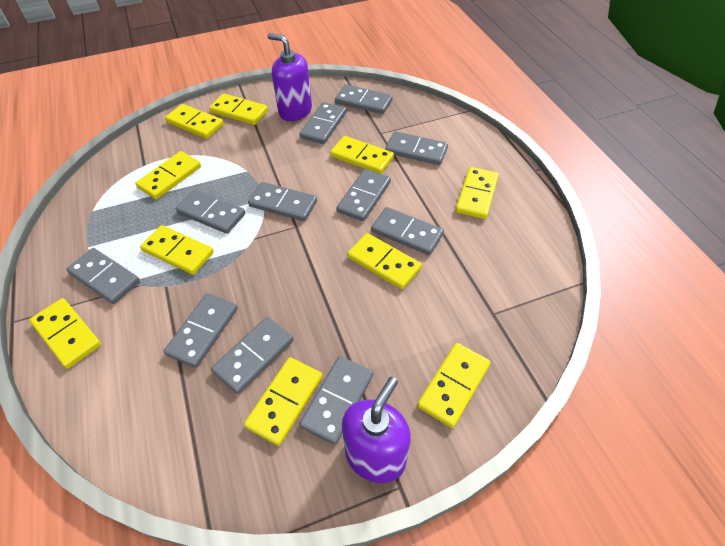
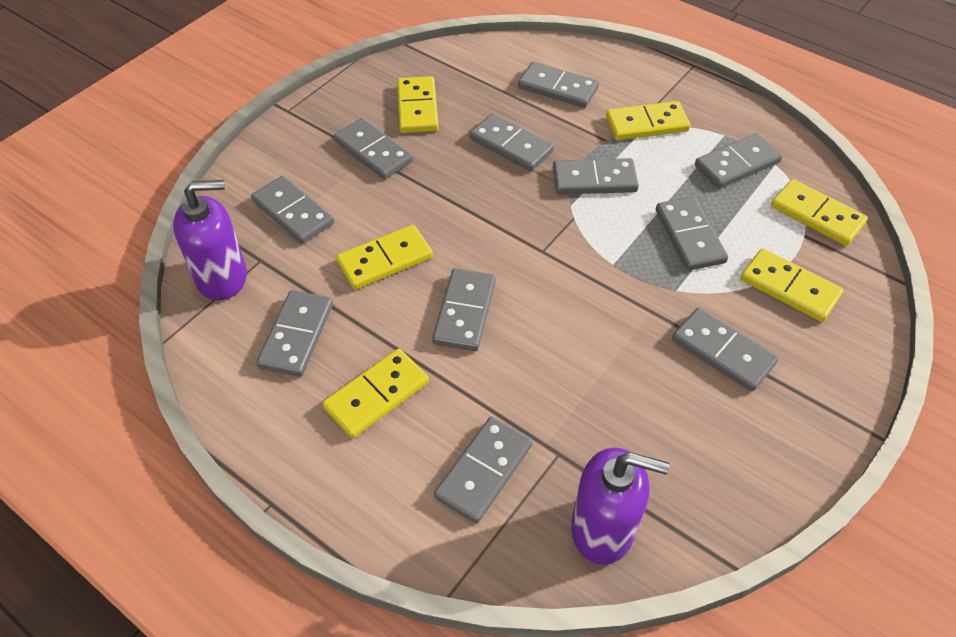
yellow domino: [29,298,101,369] [135,151,201,199] [140,225,214,275] [165,104,224,139] [209,94,268,125] [244,357,323,446] [330,136,394,174] [347,233,422,289] [417,343,491,428] [456,167,499,219] = 10 -> [322,349,429,438] [336,225,433,289] [397,76,439,133] [606,101,691,140] [741,248,843,322] [771,179,868,246] = 6

